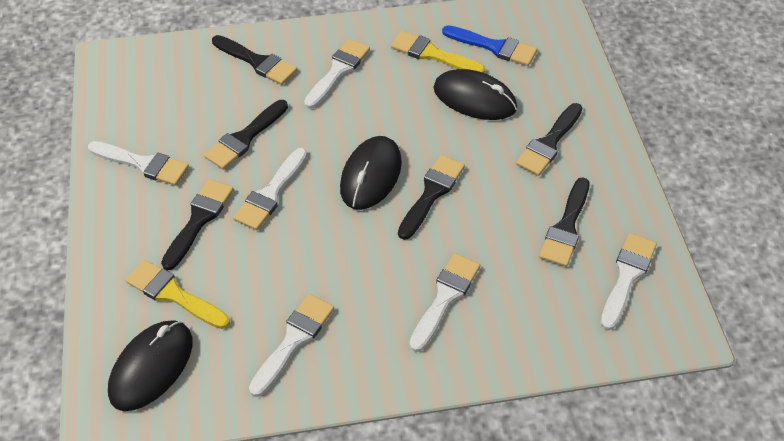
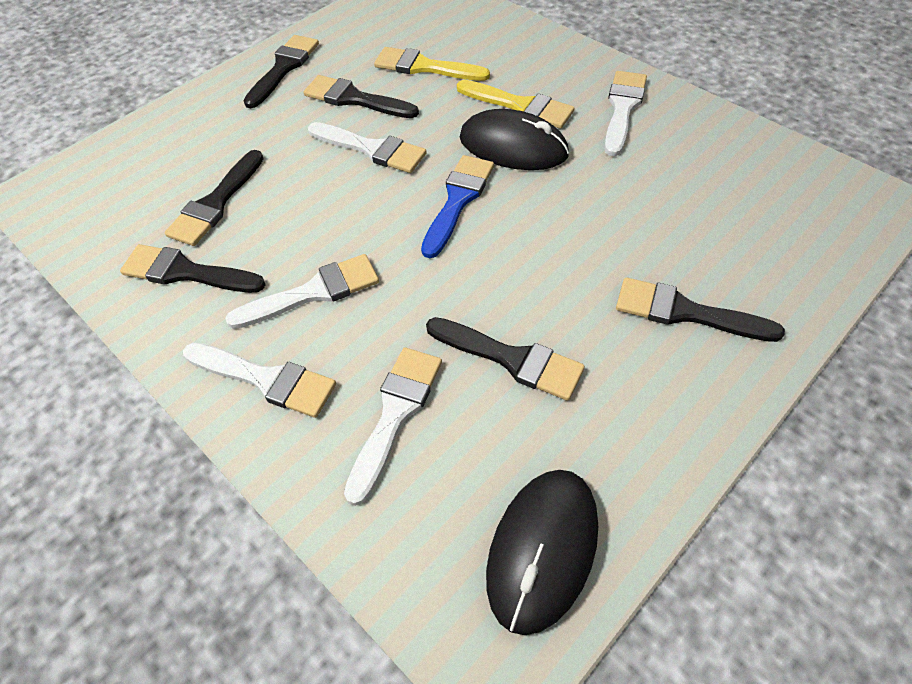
black mouse: [108,320,192,411] [340,136,402,210] [433,69,517,120] = 3 -> [460,109,569,170] [486,470,598,635] = 2
white brush: [88,141,189,186] [233,148,307,230] [249,294,334,397] [304,39,370,109] [409,253,480,352] [600,233,657,330] = 6 -> [183,343,336,418] [225,254,379,329] [308,122,427,173] [344,347,442,506] [604,71,647,156] = 5

